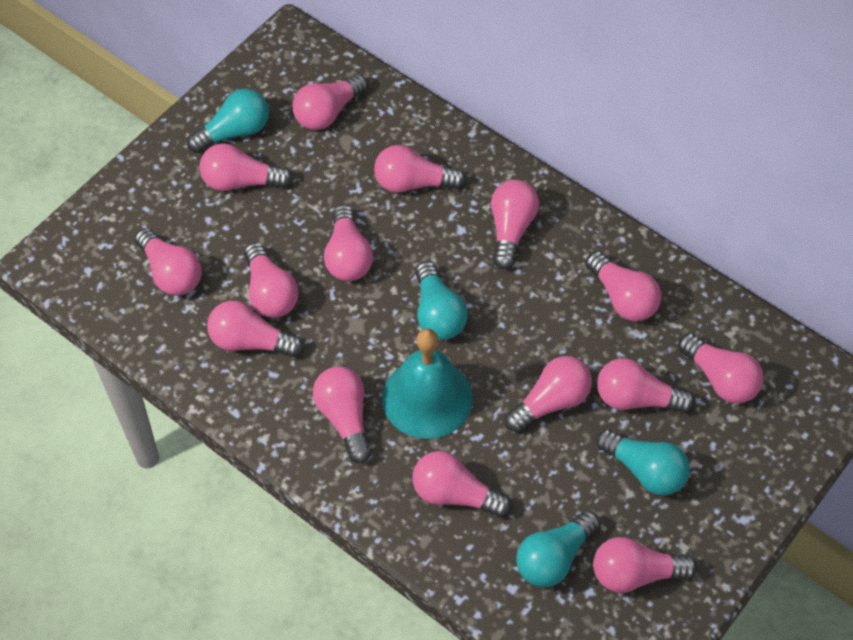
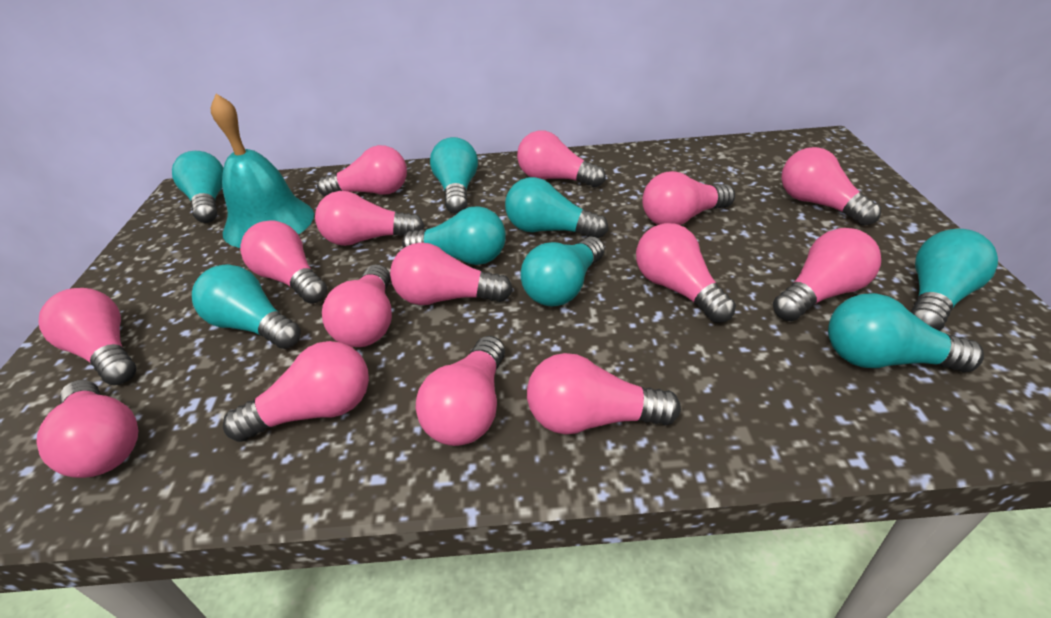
turquoise light bulb: [187,89,269,153] [415,261,468,340] [516,510,600,587] [596,429,690,496] = 4 -> [172,151,223,223] [192,264,301,349] [402,206,506,265] [430,137,478,214] [505,177,608,239] [521,237,605,306] [828,293,984,372] [911,229,998,331] = 8

